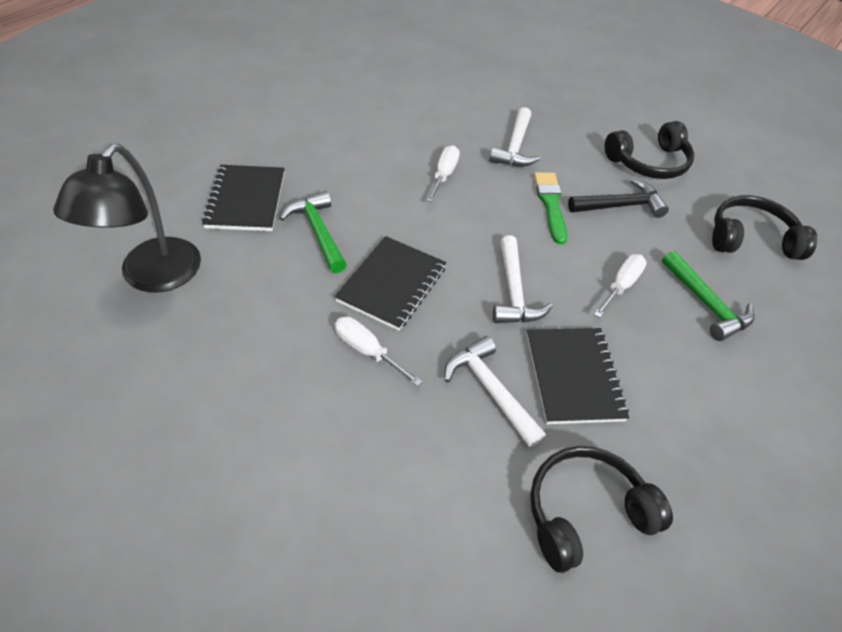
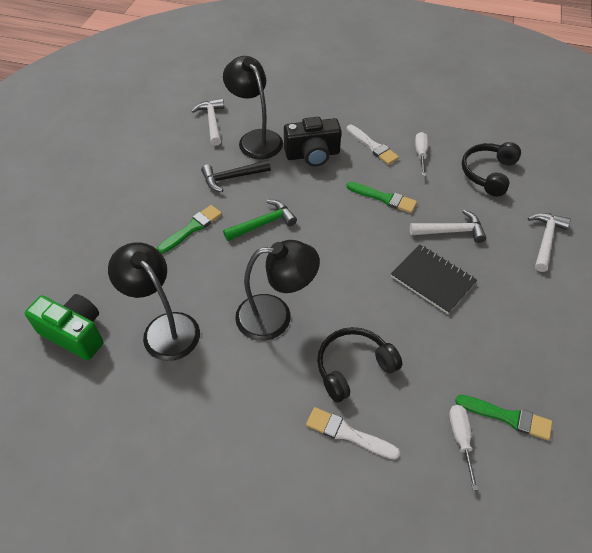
black camera: none = 0 -> [284,117,342,166] = 1
black headphones: [530,446,673,573] [605,121,694,179] [712,195,817,260] = 3 -> [317,327,403,402] [462,142,521,196] = 2
black lamp: [53,144,201,293] = 1 -> [108,242,200,361] [223,56,283,159] [235,240,320,341] = 3
black notebook: [202,165,285,231] [334,236,446,331] [527,328,629,424] = 3 -> [391,245,477,314] = 1
green brush: [534,172,567,244] = 1 -> [157,205,222,254] [346,182,417,213] [455,395,552,440] = 3
green camera: none = 0 -> [25,294,103,360] = 1
green hammer: [279,191,347,273] [662,250,755,341] = 2 -> [223,200,297,241] = 1
white brush: none = 0 -> [306,407,400,460] [347,125,399,165] = 2
white screwdriver: [335,317,422,387] [427,145,460,202] [594,254,647,318] = 3 -> [415,132,428,176] [449,405,479,490] = 2

